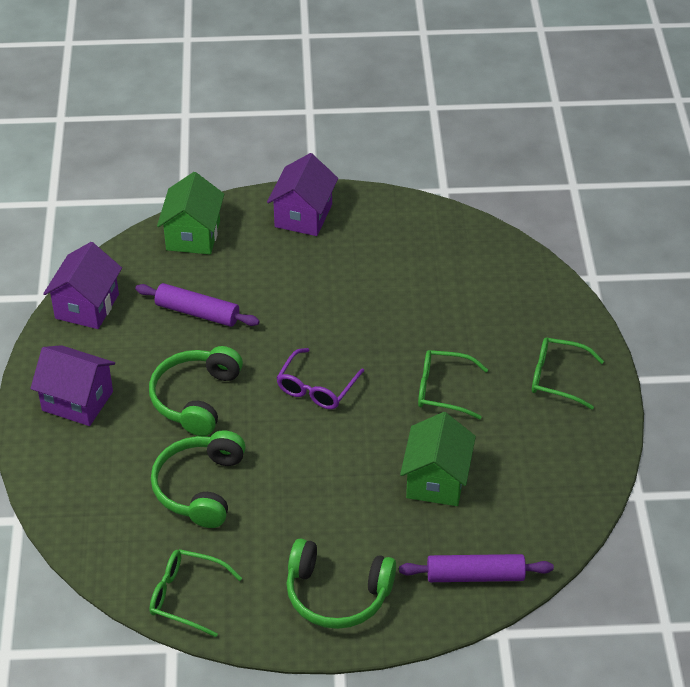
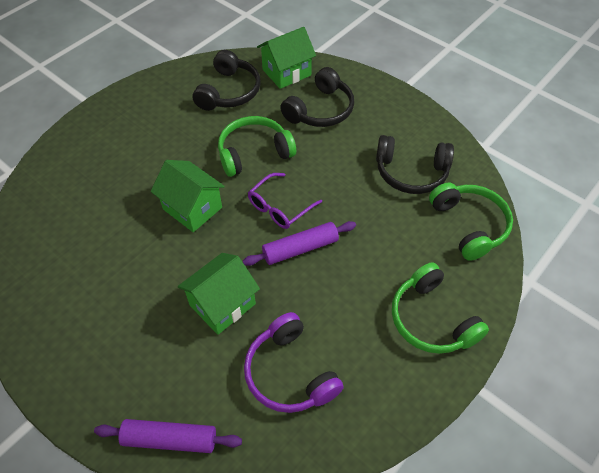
black headphones: none = 0 -> [193,50,261,111] [280,67,354,127] [376,135,454,194] = 3
green glasses: [150,549,242,637] [418,350,488,419] [532,337,604,409] = 3 -> none = 0
green house: [157,172,224,255] [400,412,476,506] = 2 -> [151,160,225,232] [178,253,260,335] [257,27,316,89] = 3
purple headphones: none = 0 -> [244,312,344,413] = 1
purple house: [30,345,115,426] [43,242,122,329] [267,153,338,236] = 3 -> none = 0

